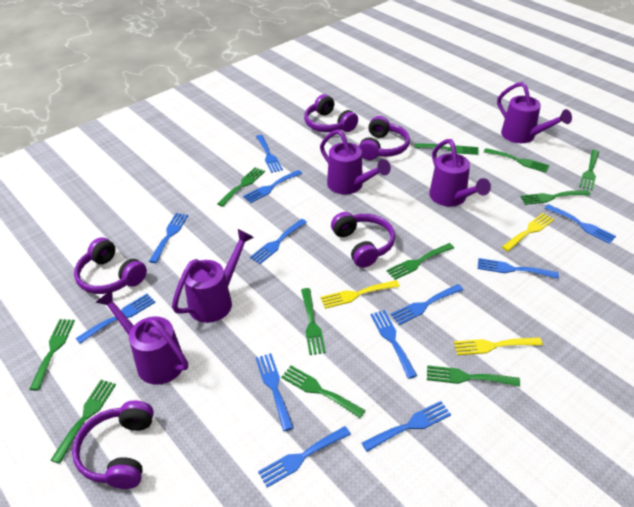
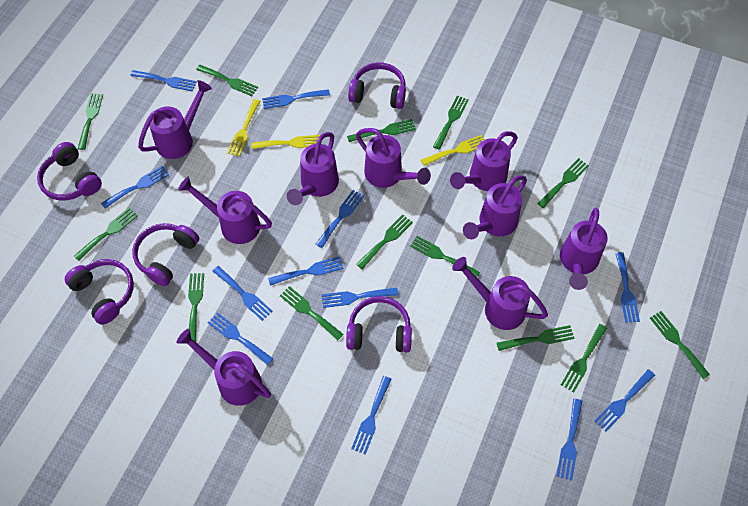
green fork: [30,319,75,391] [51,380,116,464] [217,167,265,207] [281,366,366,418] [301,288,326,355] [386,243,454,280] [415,143,479,155] [427,365,520,387] [484,148,550,172] [520,190,591,205] [579,150,599,190] = 11 -> [74,208,138,261] [78,93,103,150] [188,273,204,342] [196,65,258,96] [280,286,343,340] [347,119,416,142] [356,214,413,269] [410,236,480,277] [433,95,469,150] [497,325,575,351] [537,158,589,208] [561,324,607,393] [650,311,710,379] = 13
purple watering can: [96,290,188,385] [172,229,254,323] [320,129,391,194] [429,139,491,207] [497,82,572,143] = 5 -> [138,80,212,159] [176,329,271,406] [178,177,272,244] [287,132,339,205] [356,128,431,188] [450,131,518,191] [452,257,548,330] [463,175,527,239] [560,208,608,290] = 9

